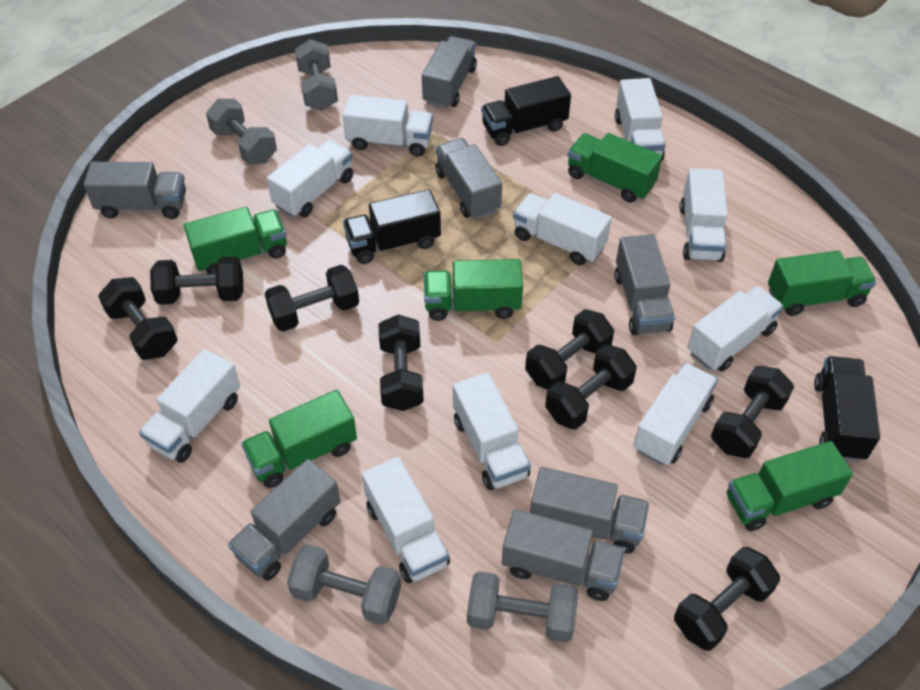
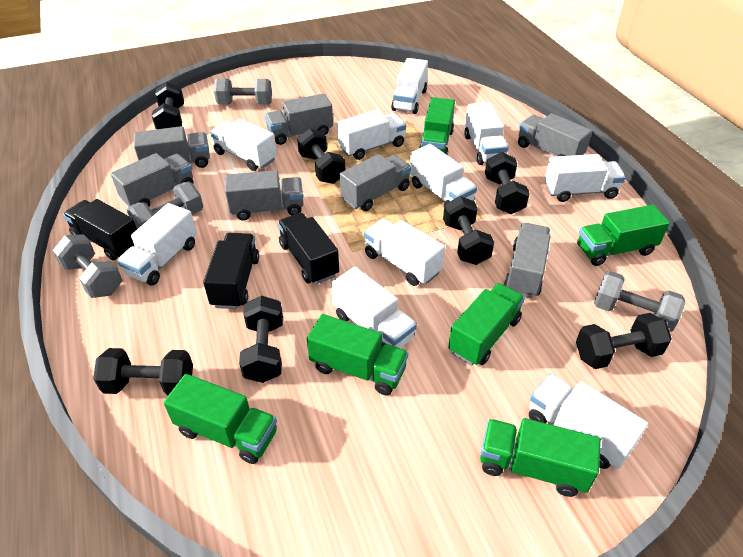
black dumbbell: [98,277,178,360] [150,257,244,305] [265,265,359,332] [379,314,424,411] [525,309,614,390] [545,344,637,430] [674,547,780,651] [711,366,794,458] = 8 -> [93,348,193,396] [152,82,184,129] [239,296,283,383] [297,128,345,184] [443,196,494,265] [485,152,530,214] [576,313,672,369] = 7

